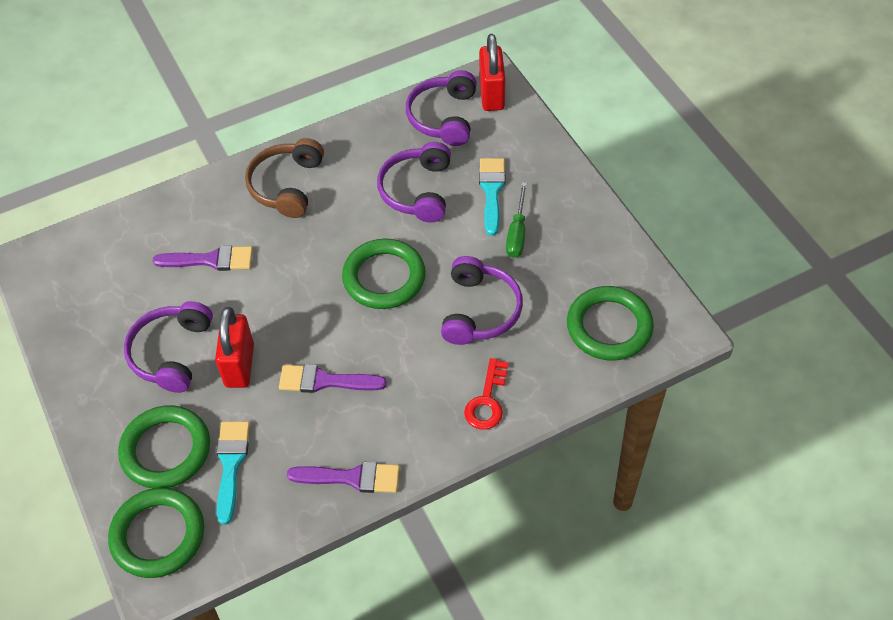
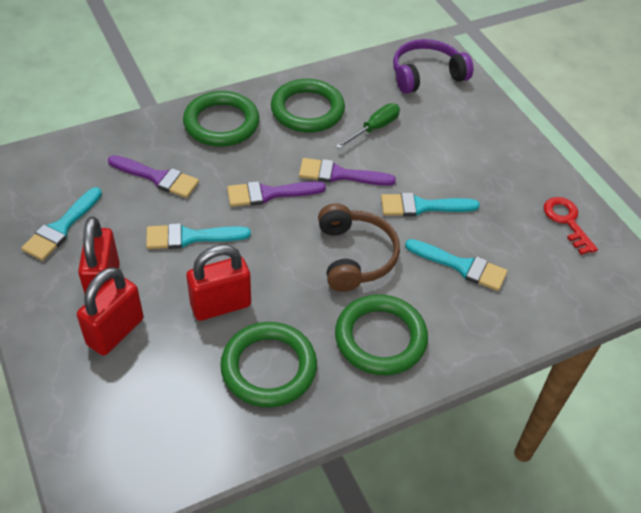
purple headphones: [124,301,213,393] [377,142,451,223] [406,70,477,146] [441,256,523,345] = 4 -> [393,39,473,94] = 1
red padlock: [215,307,254,388] [479,34,505,111] = 2 -> [77,267,144,356] [78,216,120,294] [186,245,251,321] = 3
turquoise brush: [216,421,250,525] [479,158,505,236] = 2 -> [21,187,102,261] [146,223,251,249] [381,193,480,217] [405,239,508,291] = 4

